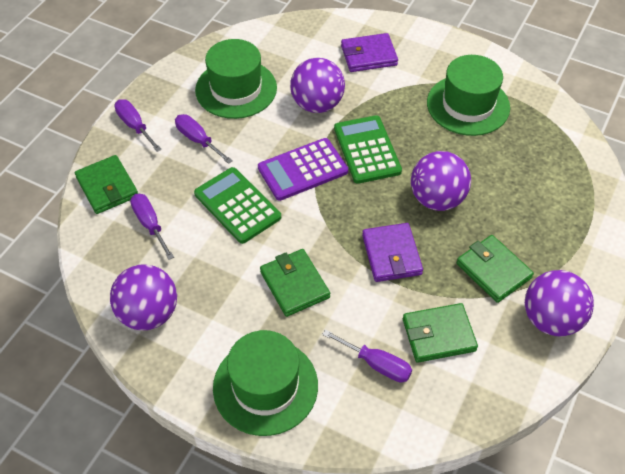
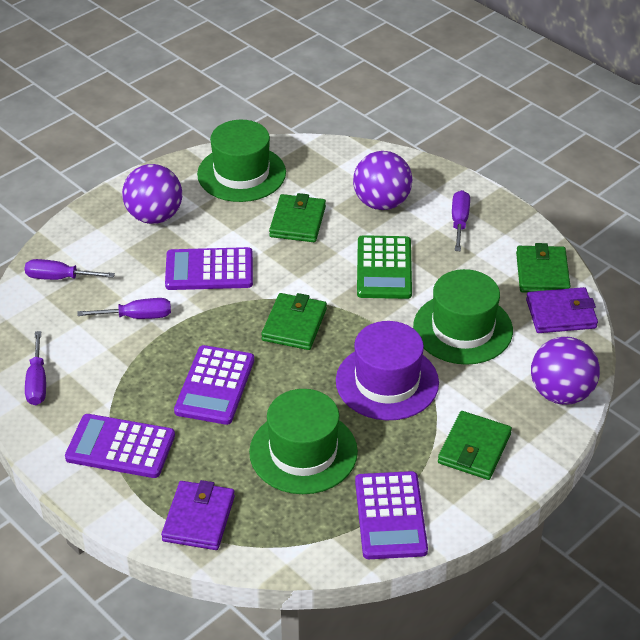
green calculator: [194,167,281,244] [334,115,402,184] = 2 -> [357,235,412,299] = 1
purple ball: [110,264,177,331] [290,58,345,113] [411,151,471,211] [525,270,594,336] = 4 -> [122,164,182,224] [353,151,412,210] [531,337,600,405] = 3
purple calculator: [258,138,348,201] = 1 -> [65,414,175,478] [165,247,253,290] [174,345,254,425] [355,471,428,559] = 4
purple hat: none = 0 -> [336,321,439,420] = 1

